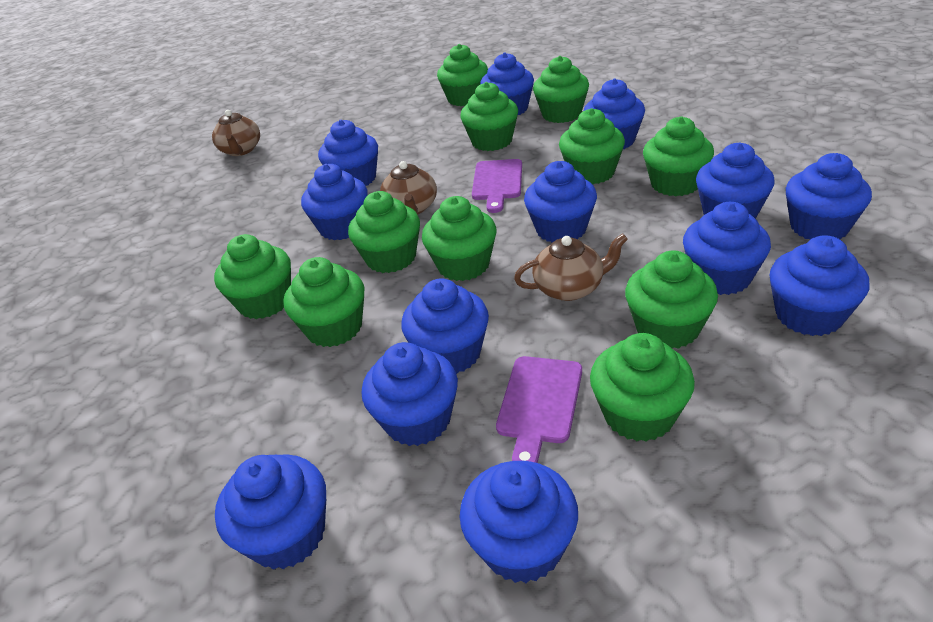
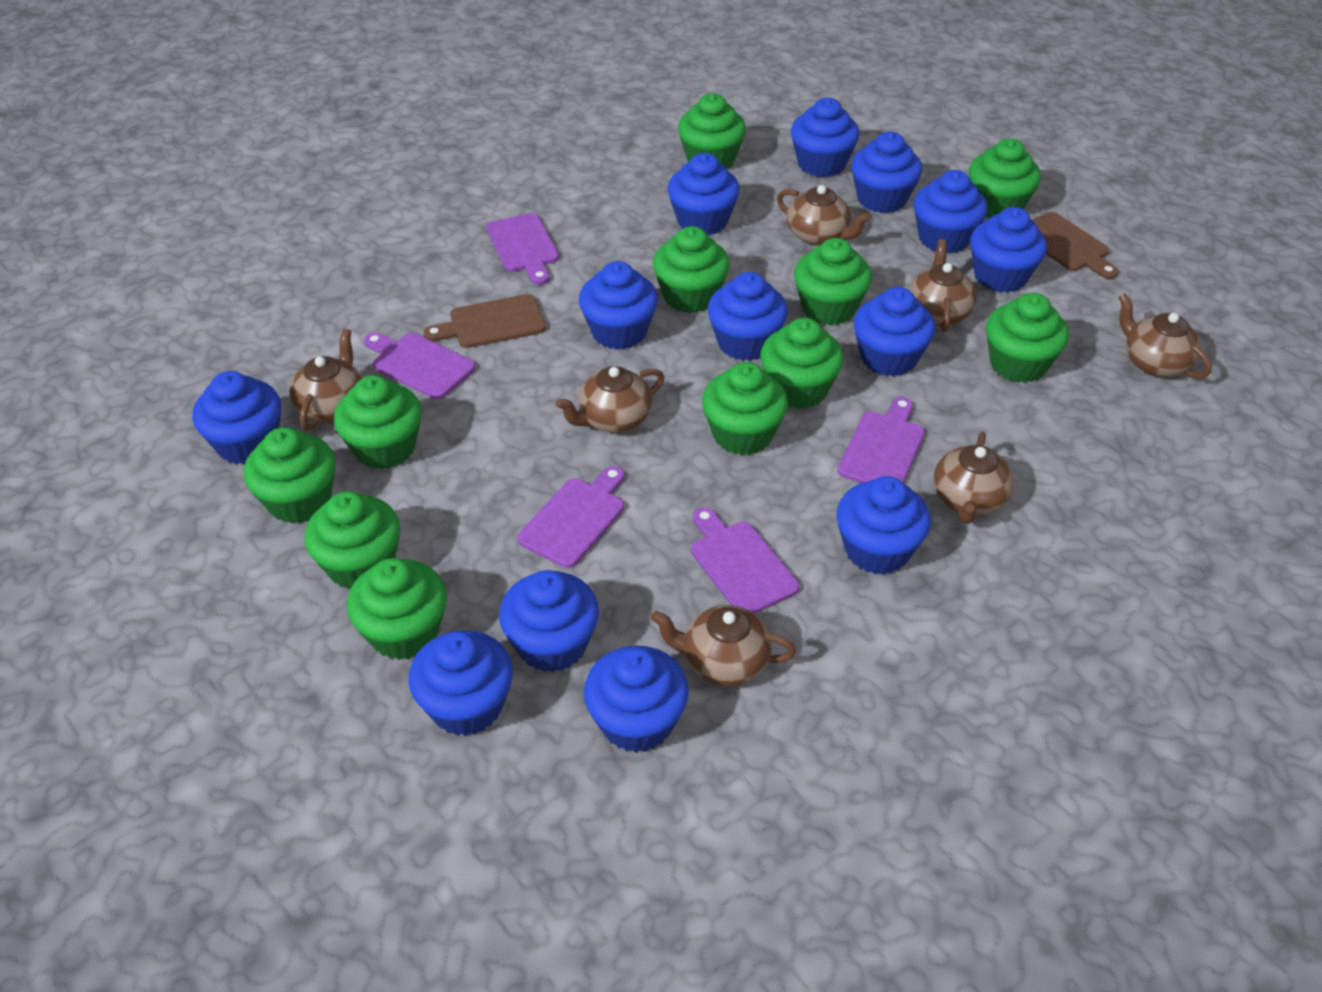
brown cutting board: none = 0 -> [424,294,546,348] [1032,212,1118,279] = 2
brown teapot: [212,110,260,156] [380,161,437,215] [514,234,628,301] = 3 -> [289,328,362,430] [556,366,664,433] [651,605,796,686] [777,185,871,246] [908,239,977,332] [934,432,1014,524] [1118,293,1212,379] = 7
purple cutting board: [472,159,522,213] [496,356,582,463] = 2 -> [364,332,476,399] [486,213,559,285] [517,466,624,568] [691,507,799,614] [837,397,925,483] = 5

